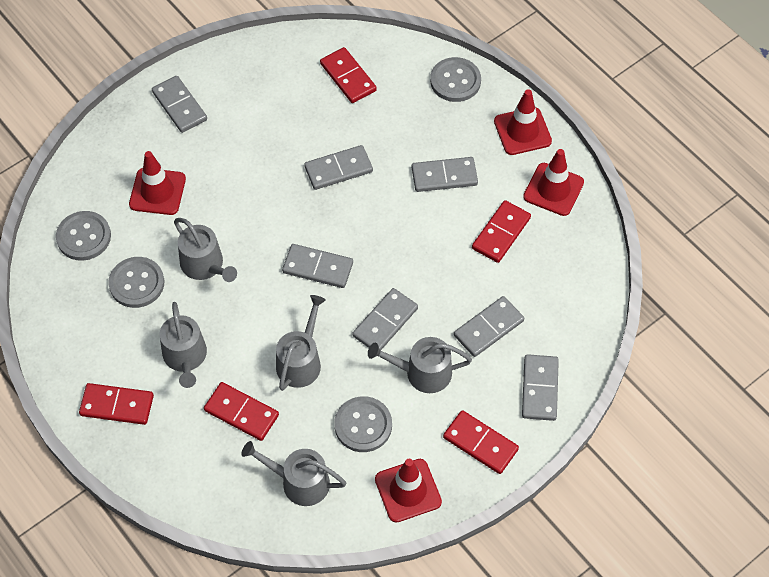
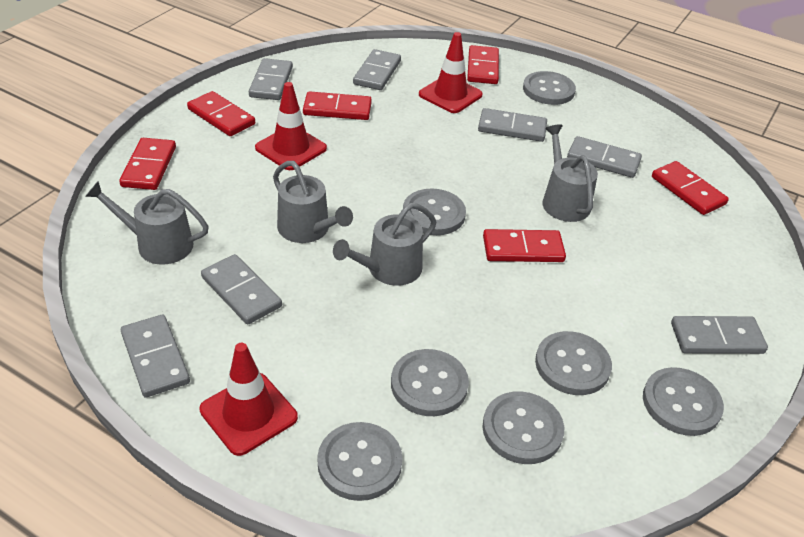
grey button: [56,211,111,261] [108,257,164,308] [334,396,392,452] [430,57,481,102] = 4 -> [317,422,403,501] [391,349,469,416] [403,188,466,235] [482,391,564,464] [523,71,576,105] [535,331,612,395] [643,367,724,436] = 7
grey watering can: [160,302,207,388] [174,218,237,282] [241,441,346,506] [276,295,326,391] [368,337,472,393] = 5 -> [85,181,209,265] [273,161,353,243] [333,203,437,286] [542,124,598,222] = 4
red domino: [79,383,154,425] [204,382,279,441] [320,47,377,103] [443,410,519,474] [472,200,531,263] = 5 -> [119,138,176,190] [187,91,255,136] [303,91,372,120] [467,45,499,84] [483,229,566,262] [652,161,729,215] = 6
red traffic cone: [129,151,186,215] [375,459,442,523] [494,89,552,155] [523,149,584,216] = 4 -> [199,343,298,456] [255,82,327,170] [419,32,483,113] = 3

